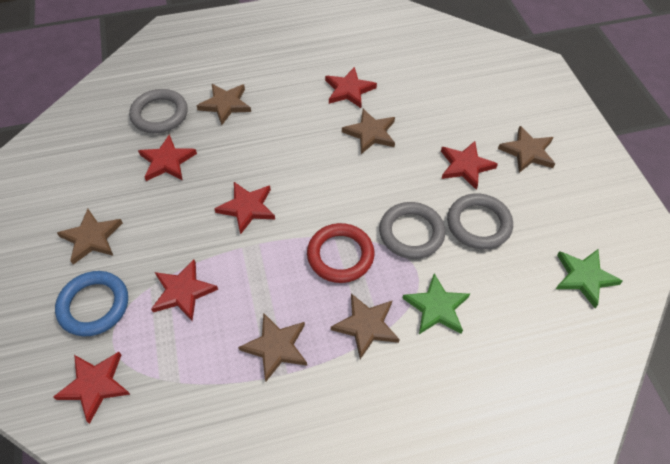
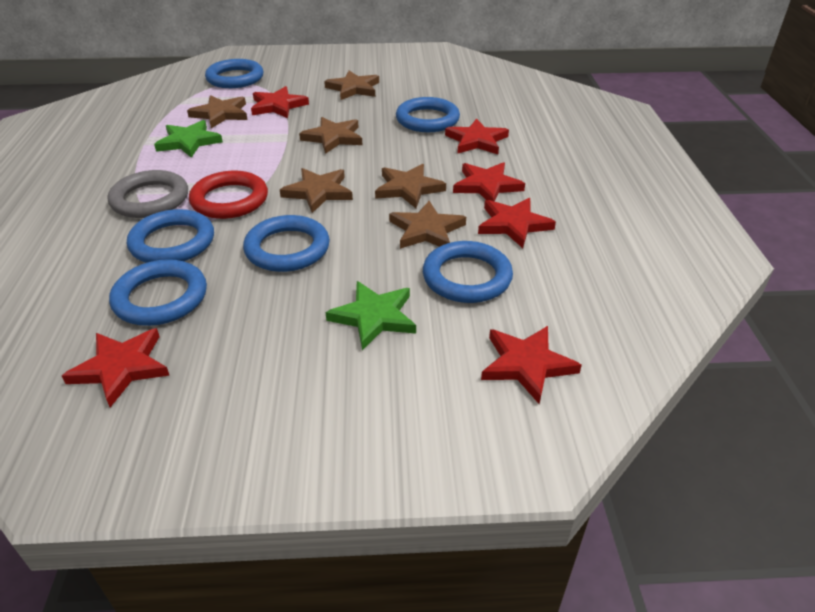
blue ring: [55,271,128,337] = 1 -> [109,259,207,326] [127,209,214,263] [205,59,263,88] [243,215,330,272] [396,97,460,132] [423,241,513,303] = 6
grey ring: [129,89,188,134] [379,202,445,259] [447,193,513,250] = 3 -> [108,170,188,218] = 1

